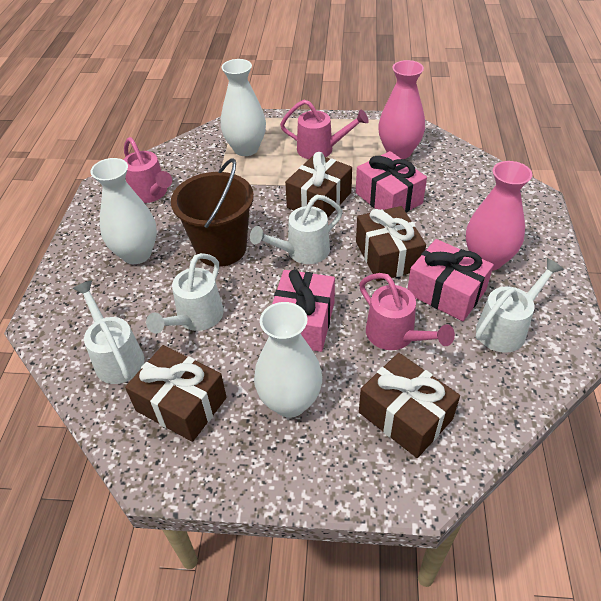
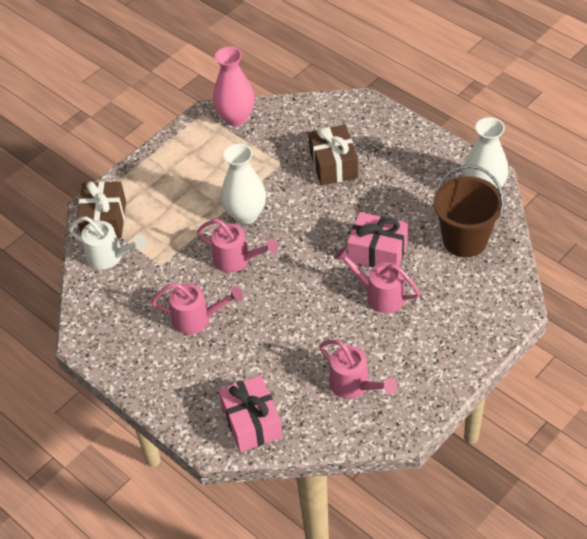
brown gift: [125,345,227,442] [285,152,352,217] [356,206,426,281] [359,353,460,458] = 4 -> [77,181,126,238] [309,125,358,185] = 2
pink gift: [272,269,335,352] [356,151,427,213] [407,239,494,321] = 3 -> [219,375,282,452] [347,212,409,267] = 2
pink vase: [378,60,425,159] [466,161,532,271] = 2 -> [213,47,255,126] = 1
pink watering can: [124,137,172,203] [280,100,369,159] [359,273,455,350] = 3 -> [151,283,243,335] [197,219,279,273] [319,340,397,399] [334,247,420,313] = 4
white vase: [90,158,157,264] [220,59,266,156] [254,302,322,418] = 3 -> [221,144,266,225] [463,117,509,188] = 2
white watering can: [73,280,145,384] [146,253,224,334] [250,195,343,264] [476,258,564,353] = 4 -> [69,216,147,270] = 1

